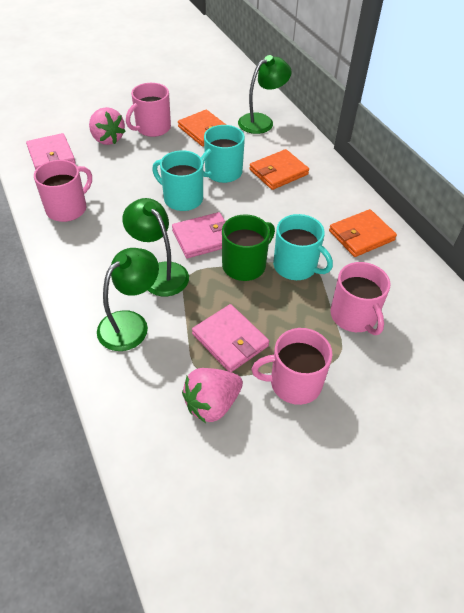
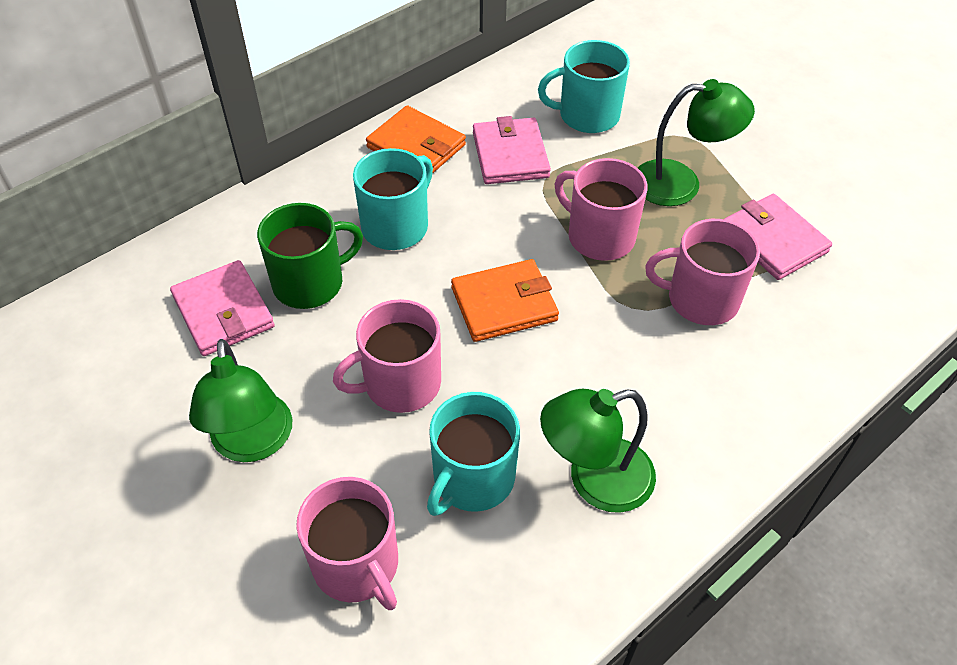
orange wallet: [178,110,226,147] [249,149,309,190] [329,209,397,257] = 3 -> [366,105,466,174] [451,259,559,342] = 2
pink strawberry: [89,107,126,145] [182,368,243,423] = 2 -> none = 0

